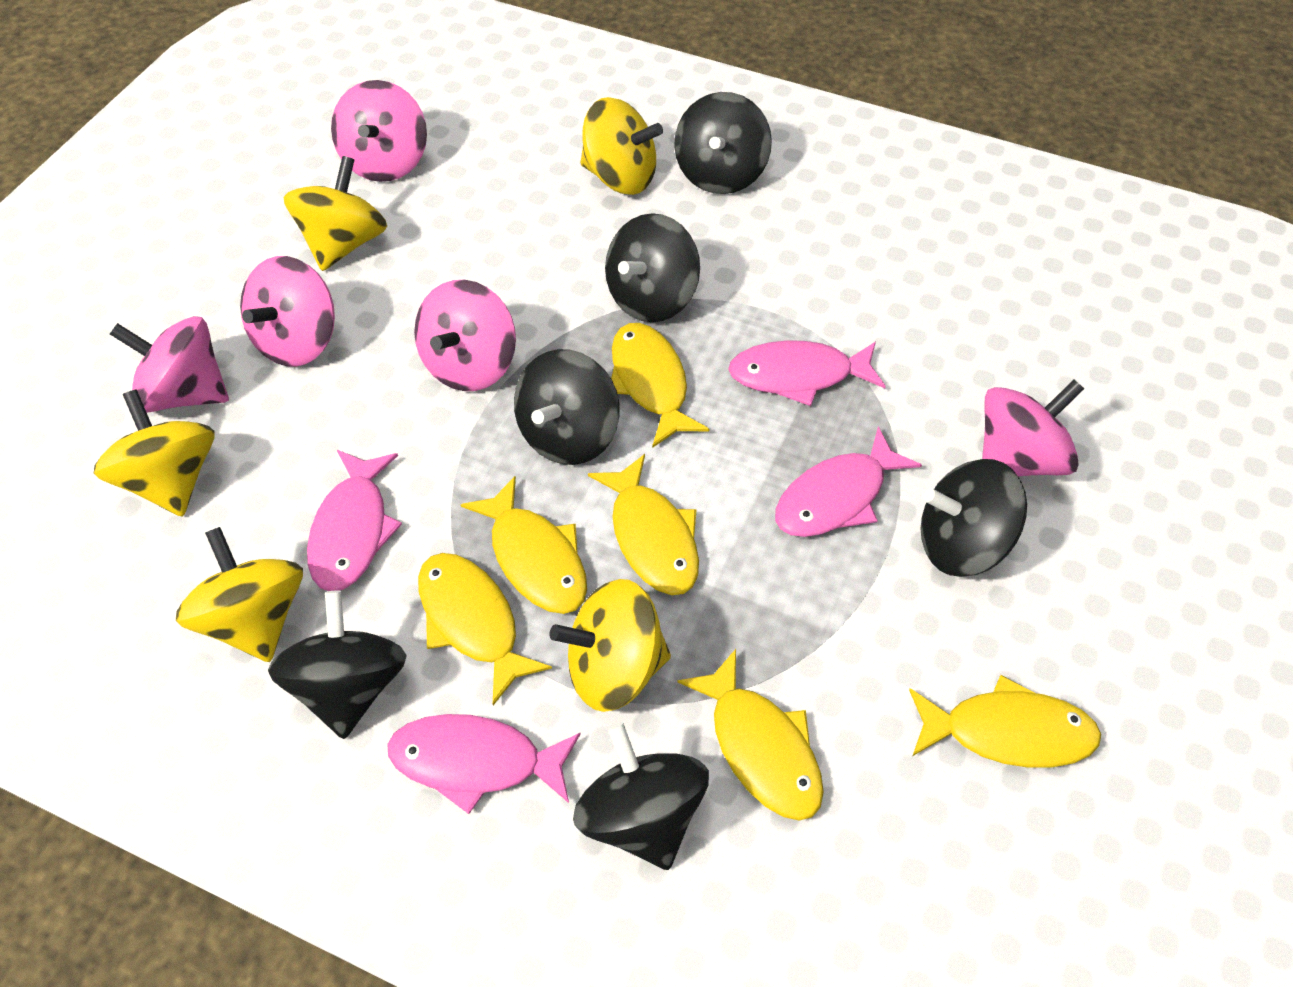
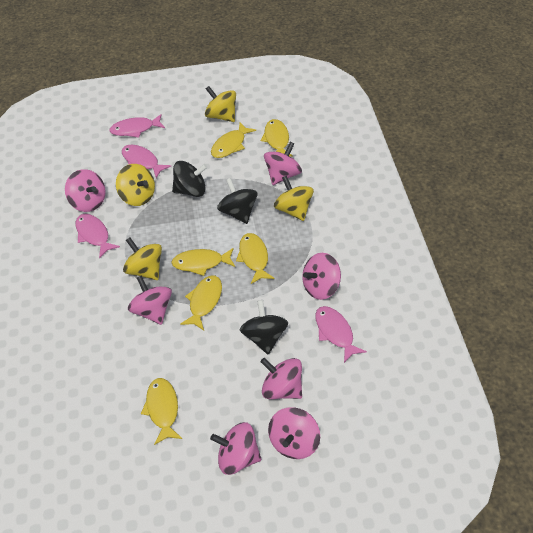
black spinning top: [268,590,407,739] [514,349,620,465] [573,722,709,870] [605,213,700,322] [674,92,772,194] [921,459,1027,577] = 6 -> [172,161,208,197] [217,178,257,224] [240,300,288,354] = 3
pink spinning top: [110,316,229,413] [240,256,335,367] [331,80,427,182] [414,280,516,391] [982,380,1084,477] = 5 -> [65,169,106,212] [128,275,172,325] [210,422,261,475] [260,358,302,399] [264,142,302,185] [268,407,320,459] [302,253,341,300] = 7
yellow spinning top: [94,389,214,517] [176,527,303,662] [283,156,387,271] [550,579,671,712] [581,97,663,195] = 5 -> [116,164,155,206] [123,237,162,280] [205,86,236,122] [274,176,314,221] = 4

